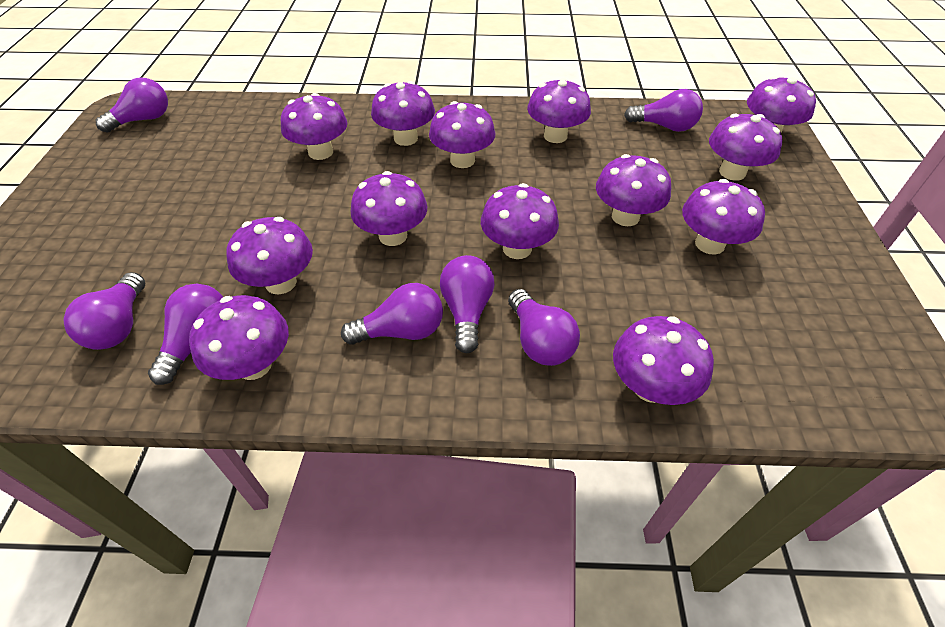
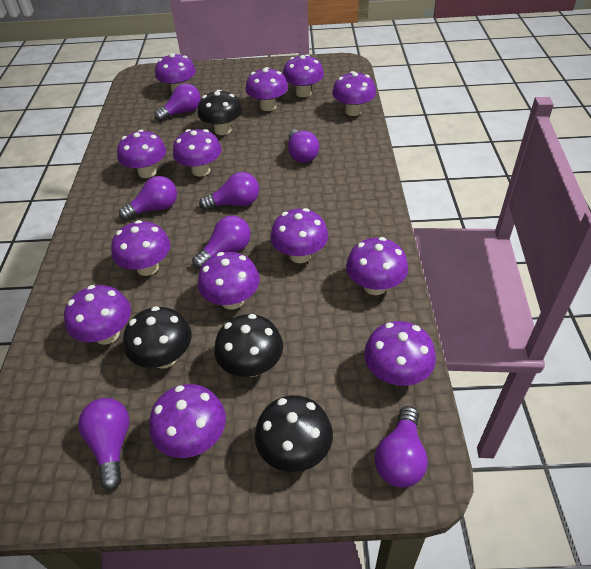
black mushroom: none = 0 -> [123,306,191,369] [198,90,242,135] [214,314,283,377] [255,395,333,472] = 4

